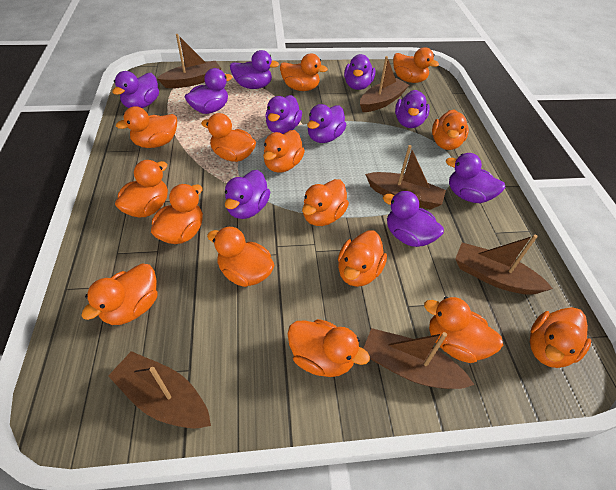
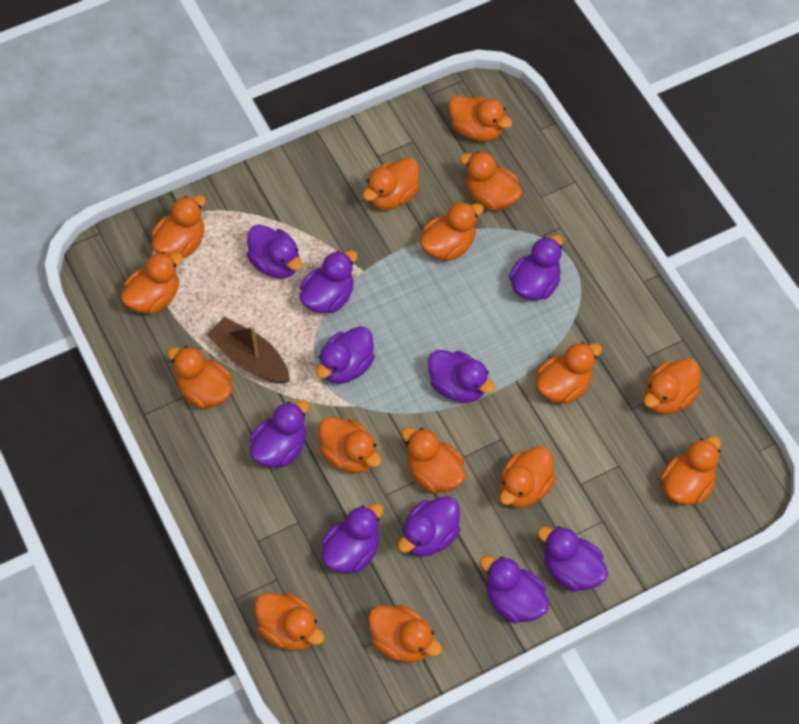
brown boat: [108,351,211,429] [157,34,221,88] [360,56,409,112] [363,328,474,389] [365,145,446,210] [455,235,553,295] = 6 -> [207,317,290,384] = 1

